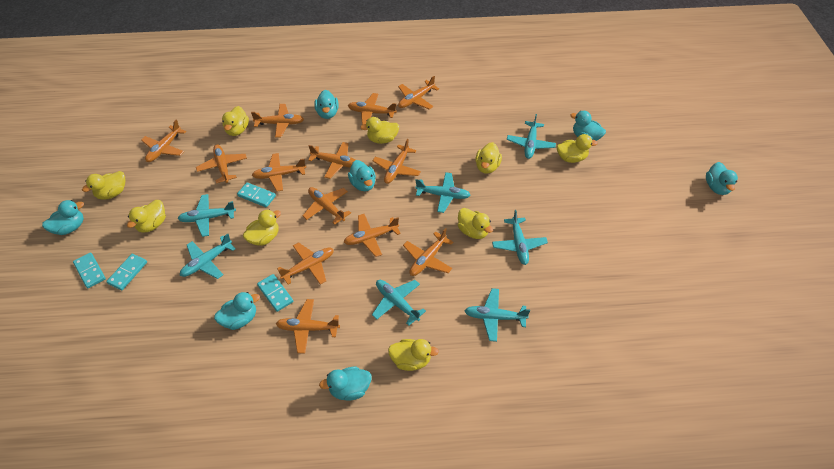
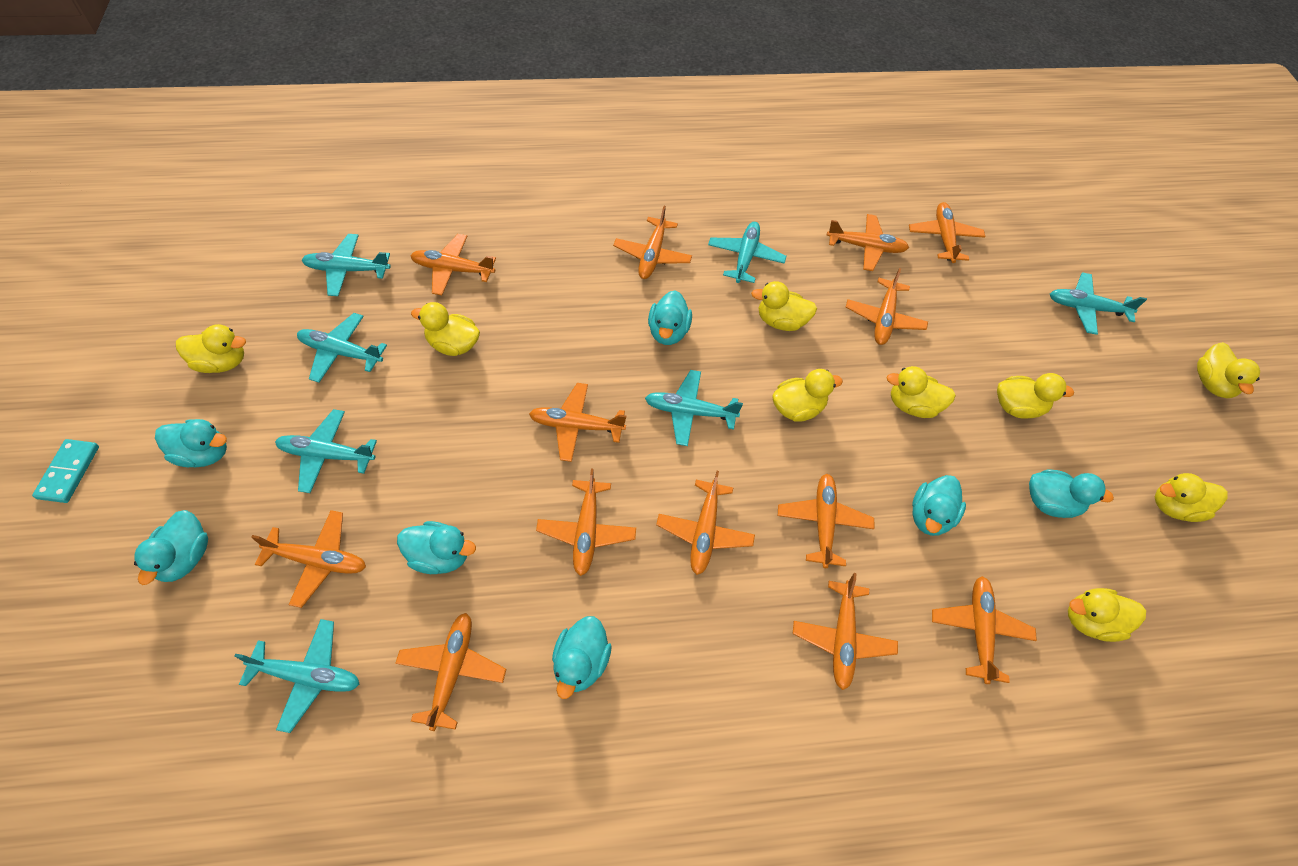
turquoise domino: [73,252,106,288] [106,254,147,291] [237,182,276,207] [257,274,293,312] = 4 -> [32,439,99,503] = 1

